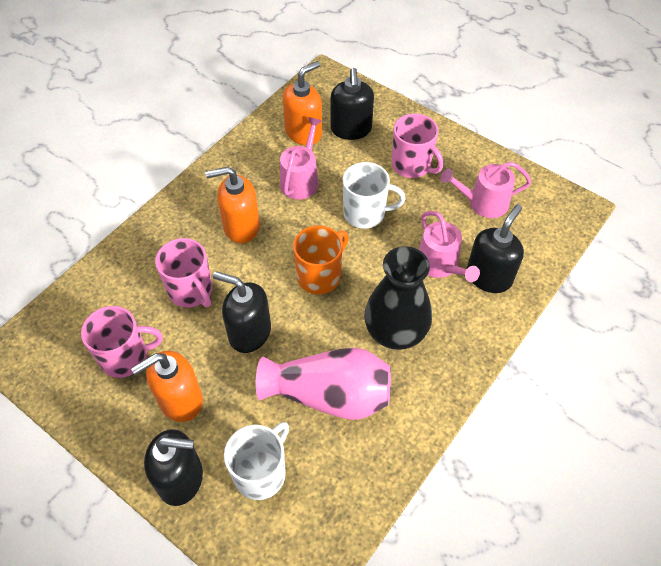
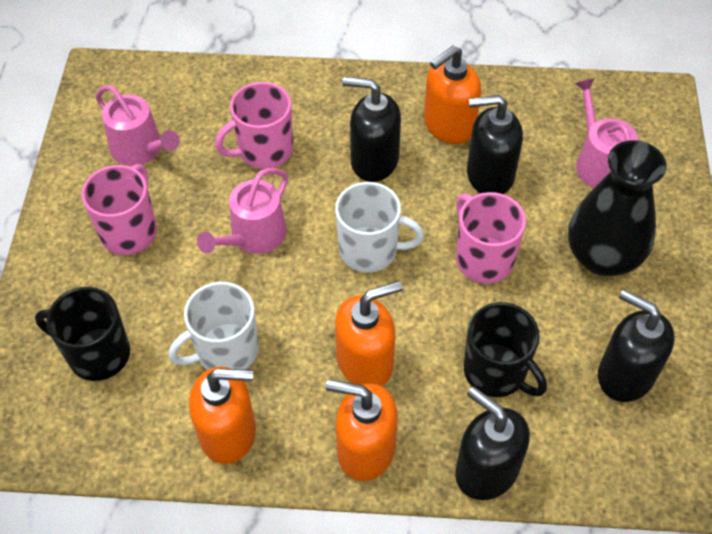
black mug: none = 0 -> [35,287,130,381] [464,302,547,397] = 2
orange mug: [293,225,349,294] = 1 -> none = 0
orange soap dispenser: [131,351,203,422] [205,167,260,243] [283,61,322,145] = 3 -> [189,366,256,464] [326,380,398,481] [335,281,402,386] [424,46,481,144] = 4
pink vase: [256,348,391,420] = 1 -> none = 0

